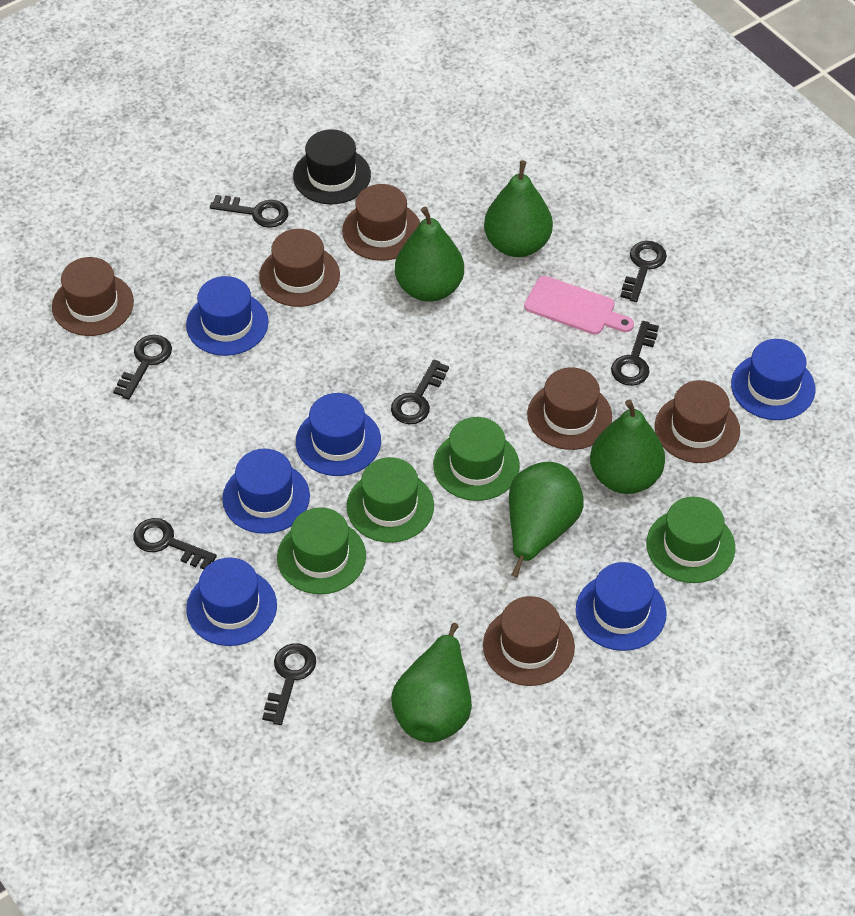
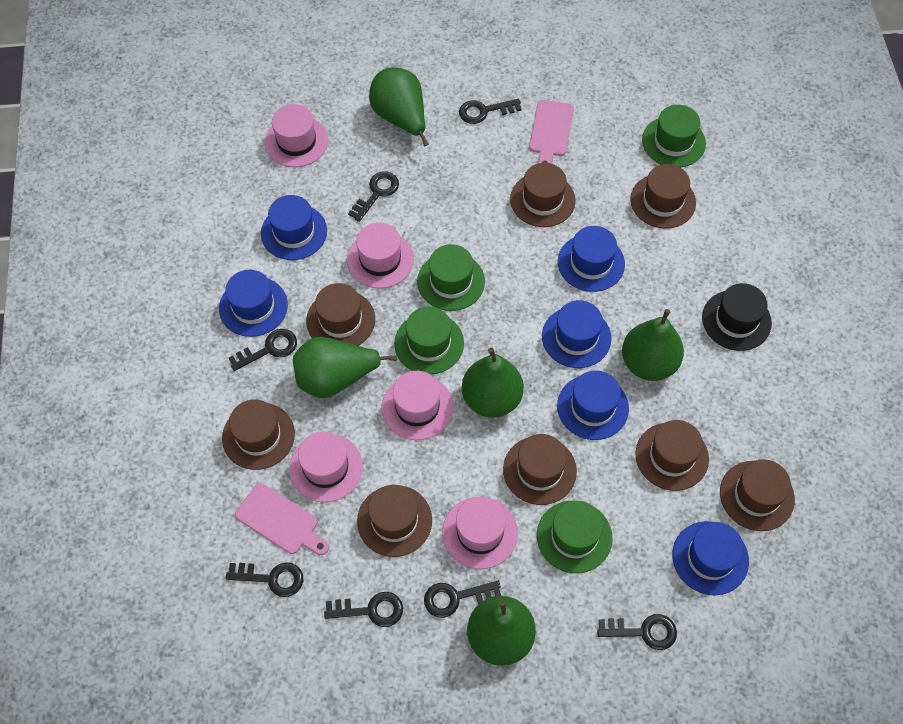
brown hat: [52,257,134,336] [259,229,340,307] [342,184,420,261] [483,596,575,686] [527,367,612,450] [655,380,740,463] = 6 -> [222,399,295,470] [306,283,375,346] [357,485,432,557] [503,434,577,505] [510,163,576,227] [630,164,696,229] [635,420,709,491] [720,459,795,531] = 8
pink cutting board: [524,276,634,335] = 1 -> [235,483,329,555] [529,100,574,164] = 2
pink hat: none = 0 -> [265,104,328,167] [289,431,363,502] [347,222,414,288] [382,371,453,440] [442,497,518,569] = 5

